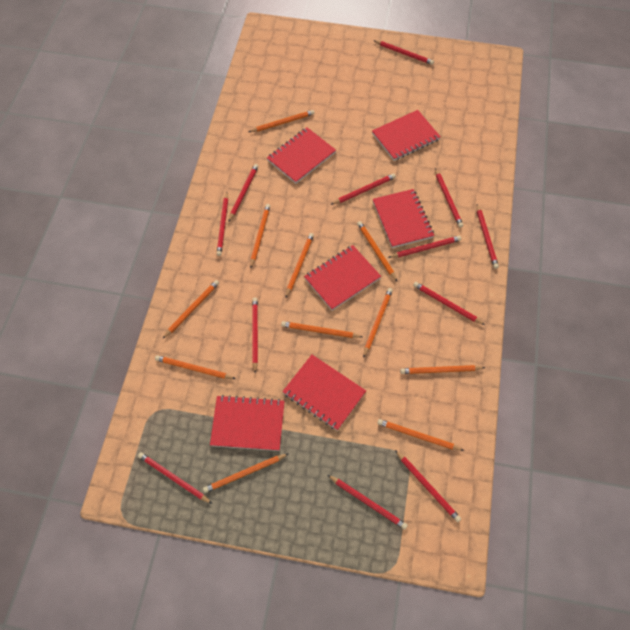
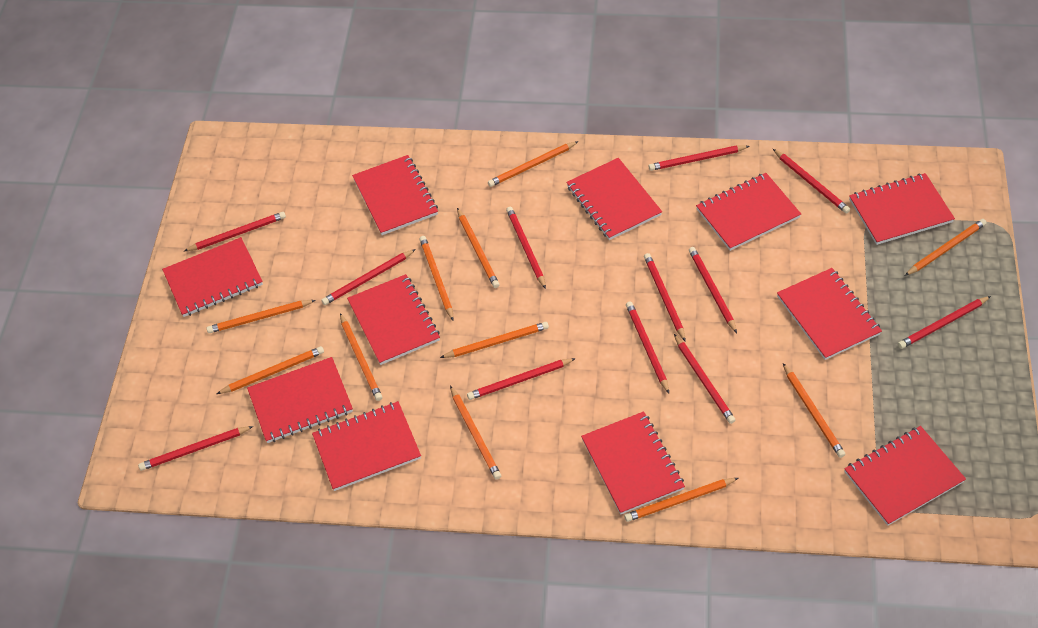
red notebook: [210,395,285,451] [267,127,336,183] [282,355,366,431] [304,245,381,310] [372,110,441,161] [373,189,434,248] = 6 -> [162,237,263,317] [247,357,353,443] [312,401,421,491] [347,274,440,365] [352,155,438,235] [566,158,662,240] [581,411,685,514] [696,173,801,251] [777,268,882,360] [844,426,966,526] [849,173,955,245] = 11

